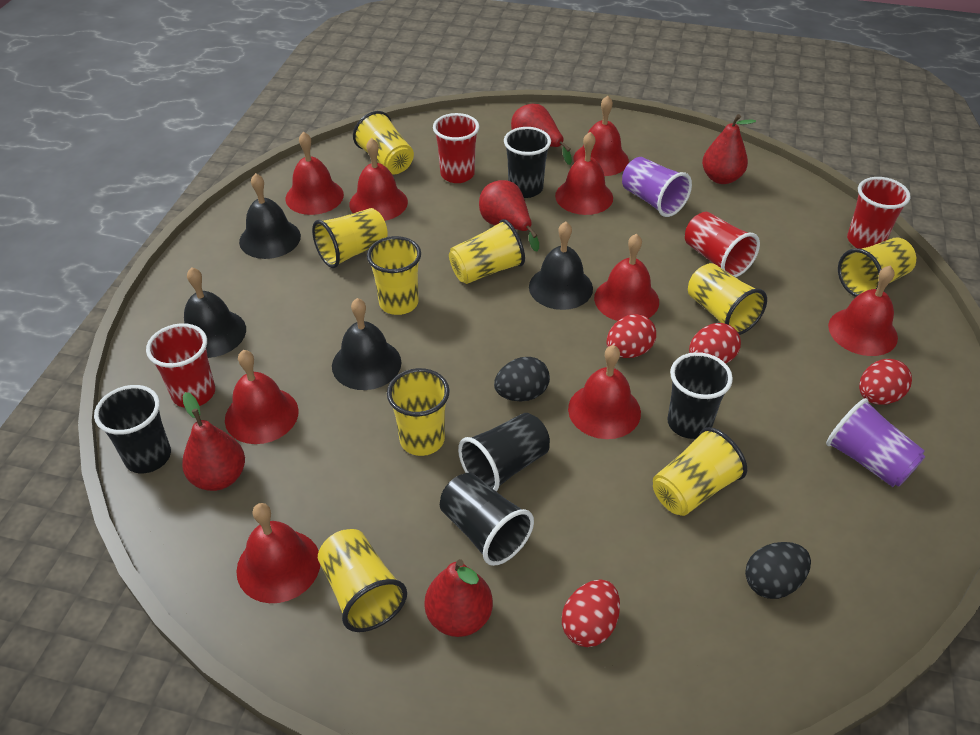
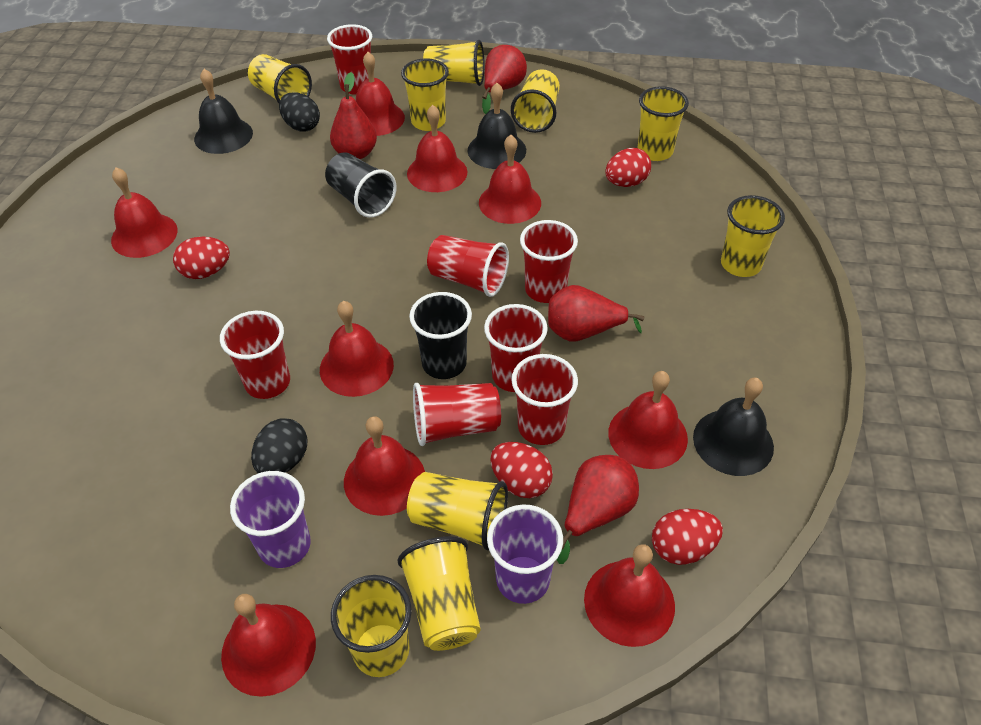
black bell: [184,267,246,358] [239,173,301,259] [332,298,402,390] [529,222,593,310] = 4 -> [194,69,253,154] [468,83,526,169] [693,378,774,476] = 3
black cup: [94,385,171,473] [440,473,534,566] [458,413,550,492] [504,127,551,198] [667,352,733,439] = 5 -> [325,152,397,218] [409,292,472,379] = 2
red cup: [146,323,215,408] [433,113,479,183] [685,212,760,277] [847,177,911,249] = 4 -> [220,311,290,399] [327,24,372,95] [413,383,501,446] [427,235,509,297] [484,304,548,392] [511,354,578,445] [520,220,578,303] = 7
red pear: [182,392,245,491] [425,559,493,637] [479,180,539,252] [511,104,572,165] [702,114,756,184] = 5 -> [330,72,377,159] [482,45,527,114] [548,285,644,342] [557,455,639,564] = 4

